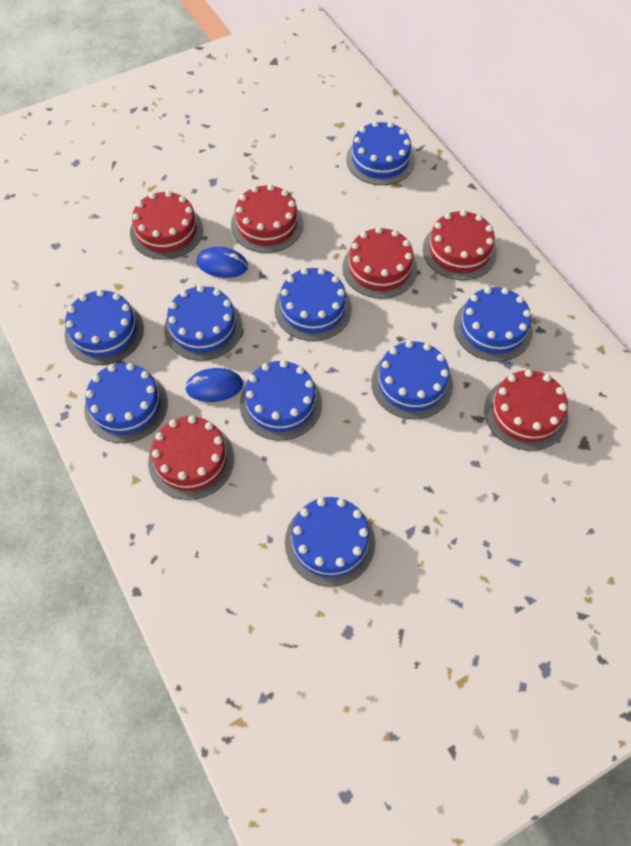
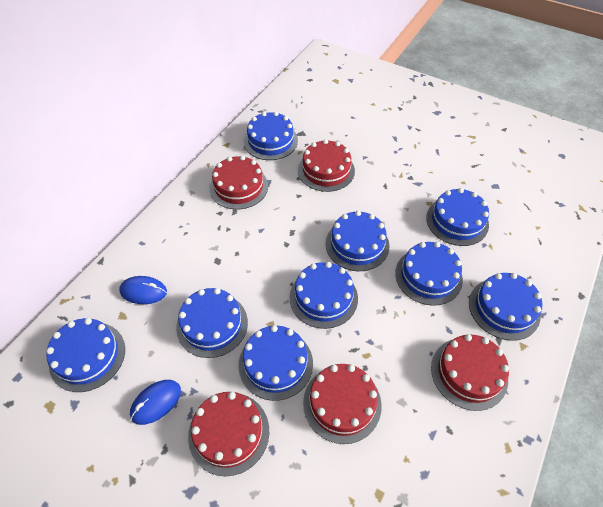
red cake: [130,191,203,260] [148,416,234,500] [231,184,303,253] [342,227,417,298] [423,210,497,280] [484,370,568,451] = 6 -> [188,392,269,476] [210,155,268,209] [298,139,355,192] [303,364,382,444] [431,334,509,411] = 5

